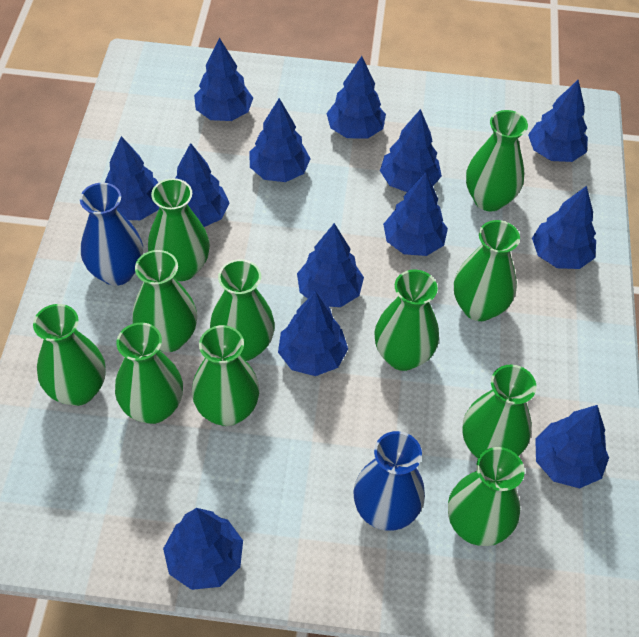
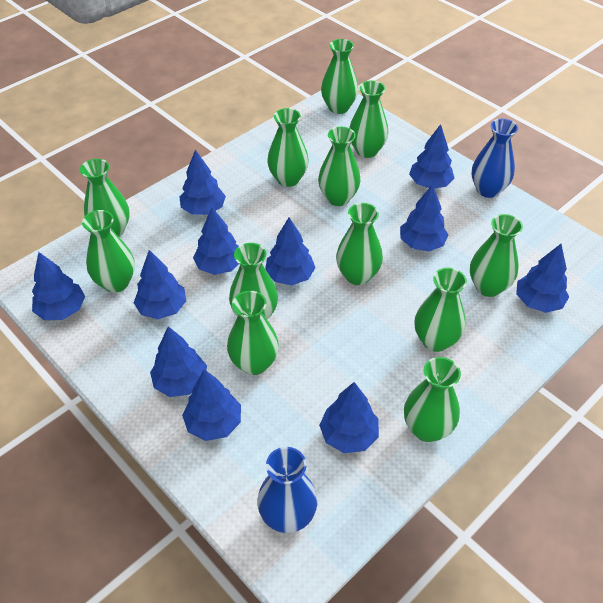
blue tree: [104,136,160,220] [163,508,243,590] [175,143,229,227] [194,38,253,121] [249,98,311,182] [278,291,348,376] [297,223,364,307] [326,56,386,139] [380,109,442,192] [383,172,448,256] [528,80,588,162] [532,186,596,269] [535,405,609,488] = 13 -> [32,252,85,320] [134,250,186,319] [150,326,207,397] [179,150,226,215] [182,369,241,441] [193,207,239,275] [265,217,315,285] [319,382,379,453] [400,184,448,251] [409,124,454,188] [516,244,569,313] = 11
green vase: [33,304,106,406] [115,323,183,424] [132,250,197,352] [148,178,210,281] [192,325,259,426] [210,259,275,361] [374,270,439,371] [448,447,525,546] [454,220,520,321] [463,365,536,458] [466,110,528,211] = 11 -> [80,159,130,237] [82,210,135,293] [227,291,279,375] [229,243,278,320] [267,108,309,187] [318,127,361,206] [321,39,358,114] [336,203,383,285] [349,81,388,158] [404,357,461,442] [415,268,467,352] [470,214,523,297] = 12

